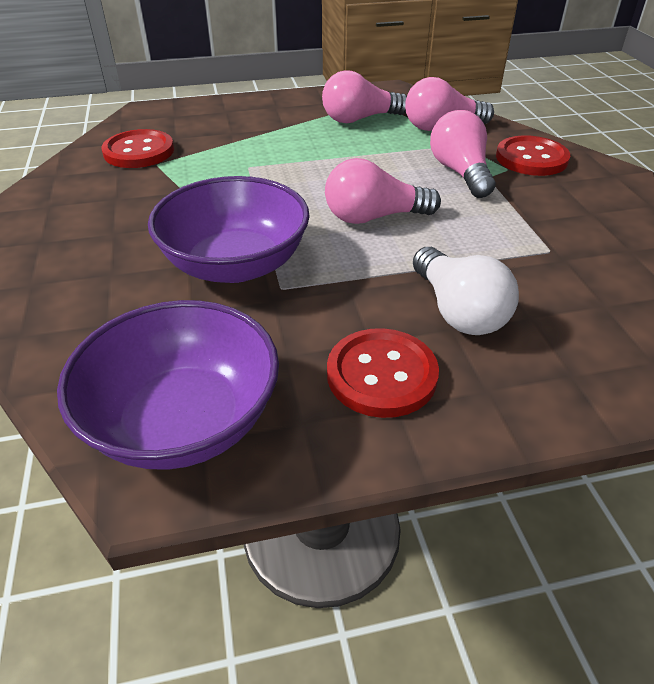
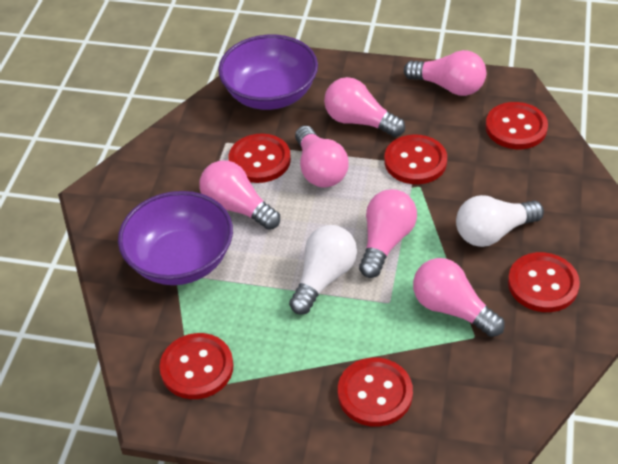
pink light bulb: [322,70,407,123] [325,158,441,224] [405,77,494,131] [430,110,495,198] = 4 -> [199,160,280,230] [295,126,349,187] [324,77,405,137] [359,189,417,278] [404,50,486,96] [413,258,505,337] = 6
red button: [102,129,174,168] [327,328,439,418] [496,135,570,176] = 3 -> [160,333,234,399] [229,134,291,183] [338,357,413,427] [384,135,447,184] [485,102,548,149] [508,252,580,312] = 6
white light bulb: [413,247,519,335] = 1 -> [289,225,357,315] [456,195,544,247] = 2

